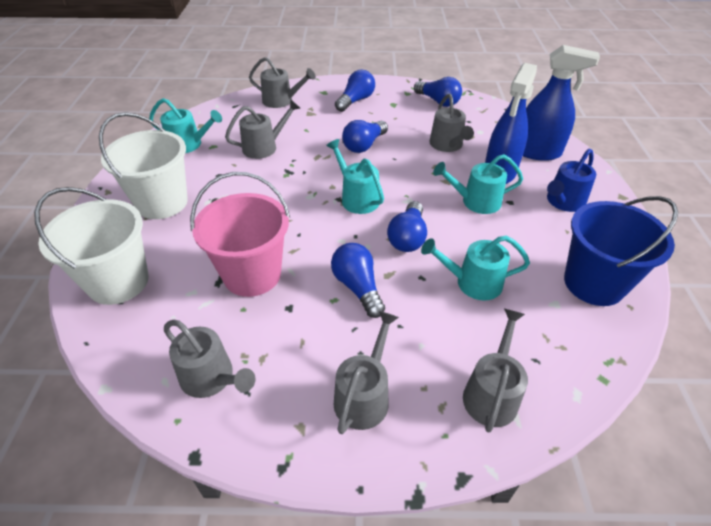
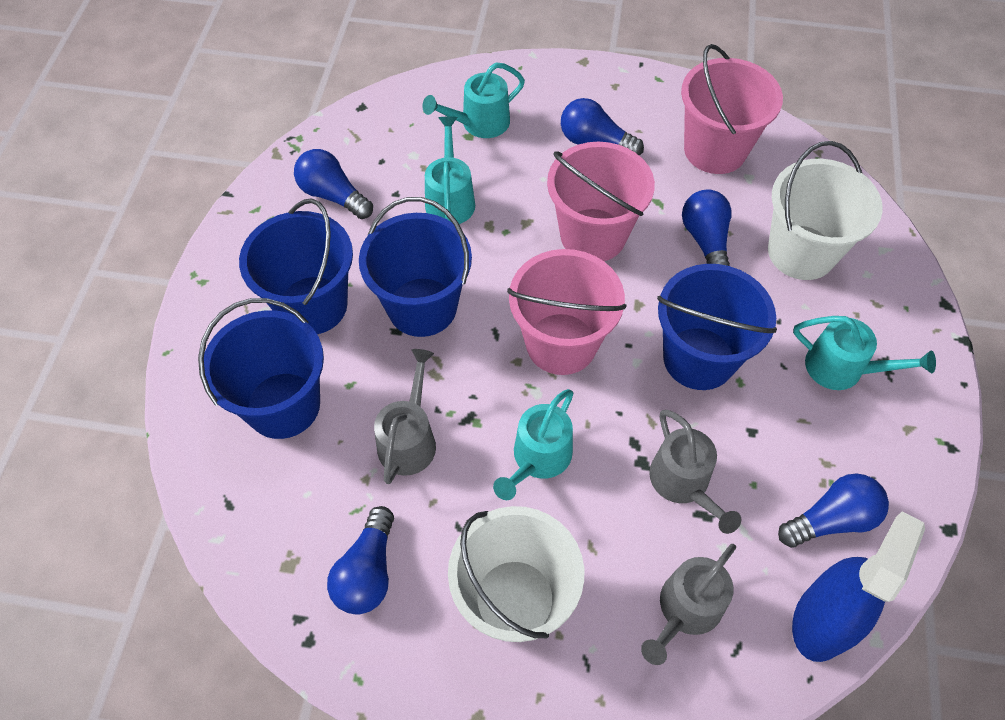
blue bucket: [564,196,679,306] = 1 -> [198,298,324,439] [239,198,353,334] [359,197,472,337] [657,264,777,390] = 4
blue spray bottle: [485,63,537,184] [523,45,600,161] = 2 -> [792,511,925,662] = 1
blue watering can: [547,149,596,212] = 1 -> none = 0
grey watering can: [164,320,255,398] [225,99,300,159] [249,57,316,108] [334,311,399,434] [430,94,474,152] [463,309,528,433] = 6 -> [374,349,436,484] [641,544,736,665] [649,410,741,534] = 3
pink bucket: [190,172,290,297] = 1 -> [507,249,627,375] [547,142,655,261] [681,44,783,174] = 3

